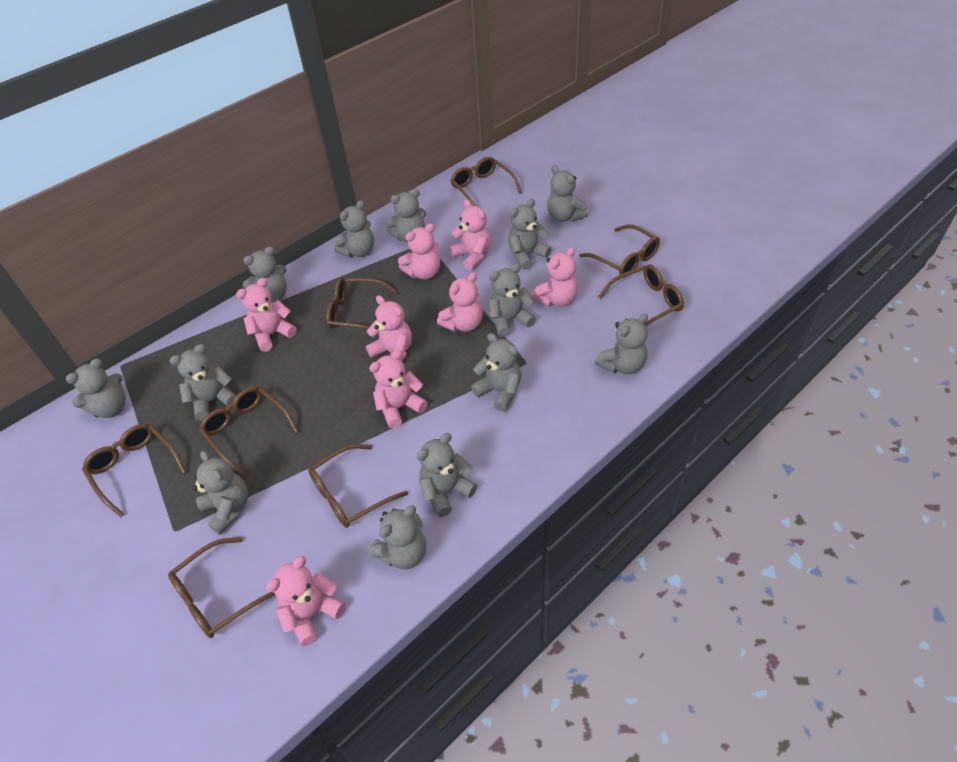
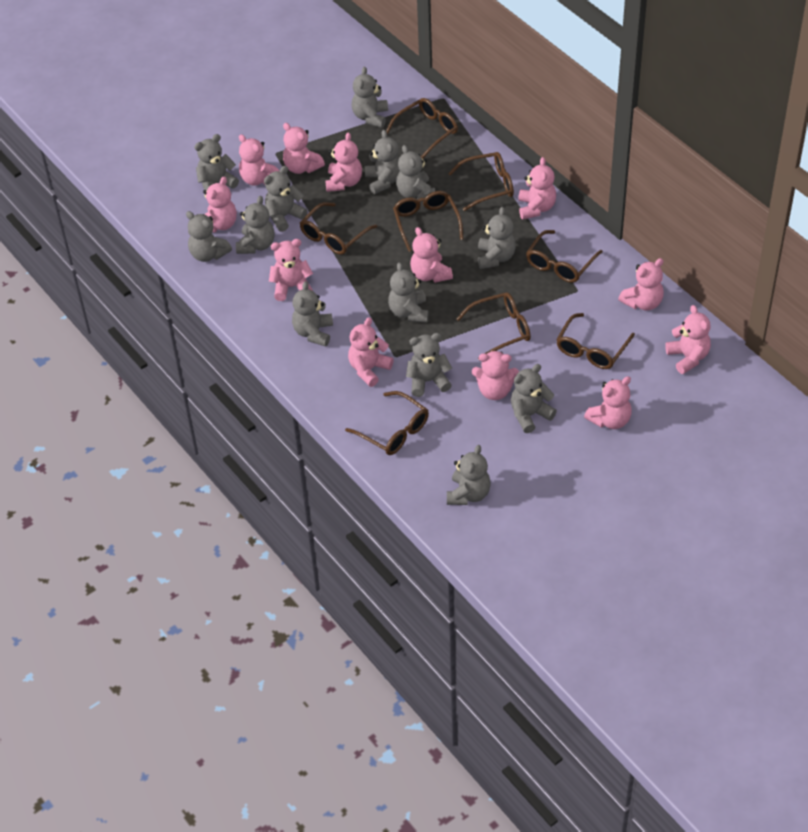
pink teddy bear: [236,278,297,352] [266,556,346,646] [366,295,412,361] [369,349,428,428] [398,223,440,280] [437,272,483,332] [449,199,491,270] [532,247,578,307] = 8 -> [203,177,237,233] [239,134,279,186] [269,239,313,301] [283,123,325,174] [325,132,362,192] [348,317,394,387] [410,227,453,283] [472,350,519,400] [518,157,556,220] [584,376,632,429] [618,258,664,311] [665,305,711,374] = 12

